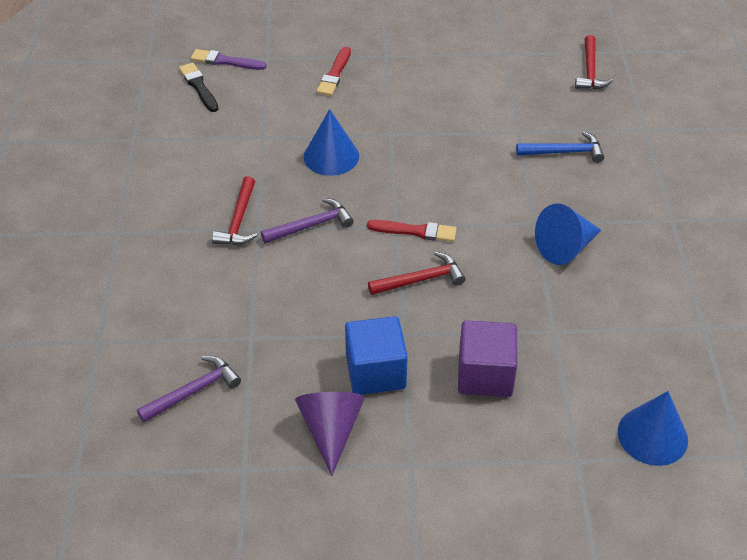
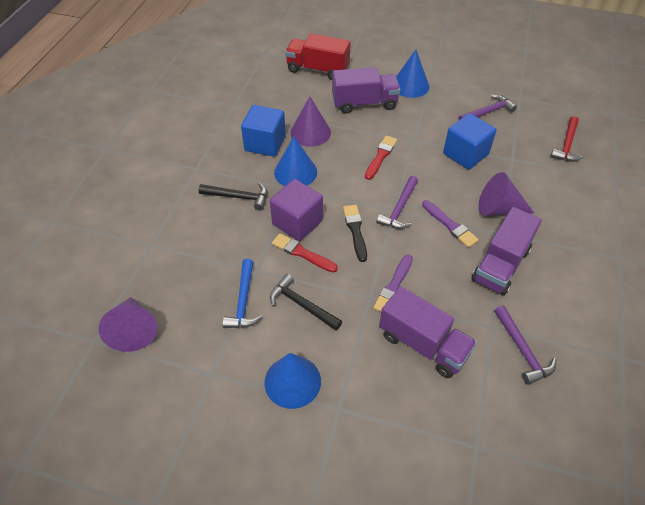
black hammer: none = 0 -> [199,183,267,211] [270,274,342,331] = 2
blue cube: [345,316,408,395] = 1 -> [241,105,286,157] [443,113,497,170] = 2
purple brush: [191,49,267,70] = 1 -> [373,254,413,312] [422,200,479,248] = 2
purple cone: [295,392,365,476] = 1 -> [98,297,157,352] [290,97,331,147] [478,172,534,216] = 3
purple hammer: [137,356,241,423] [261,198,354,244] = 2 -> [376,176,418,229] [458,95,517,120] [494,305,556,385] = 3
purple truck: none = 0 -> [332,67,400,114] [379,286,477,378] [471,207,542,296] = 3
red hammer: [212,176,257,245] [368,252,465,295] [575,35,613,89] = 3 -> [550,116,584,162] = 1
red truck: none = 0 -> [285,34,351,80] = 1

